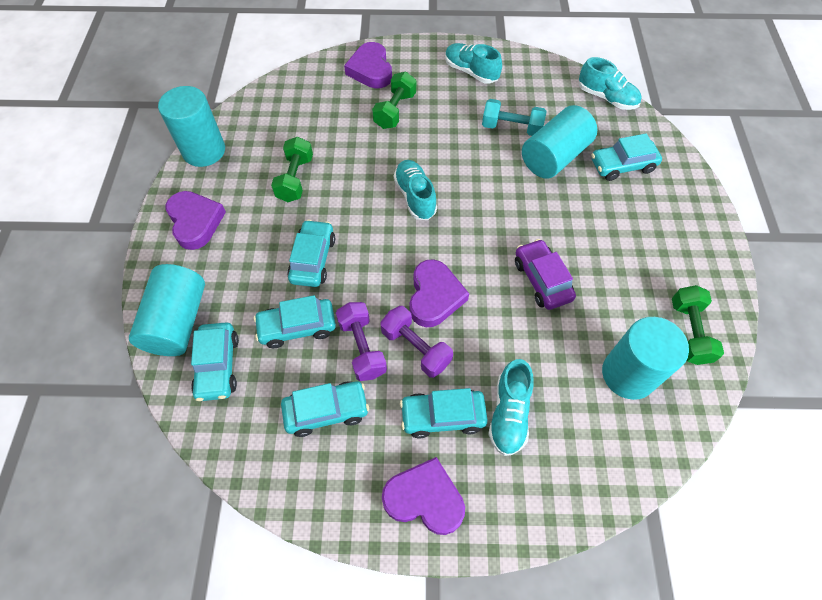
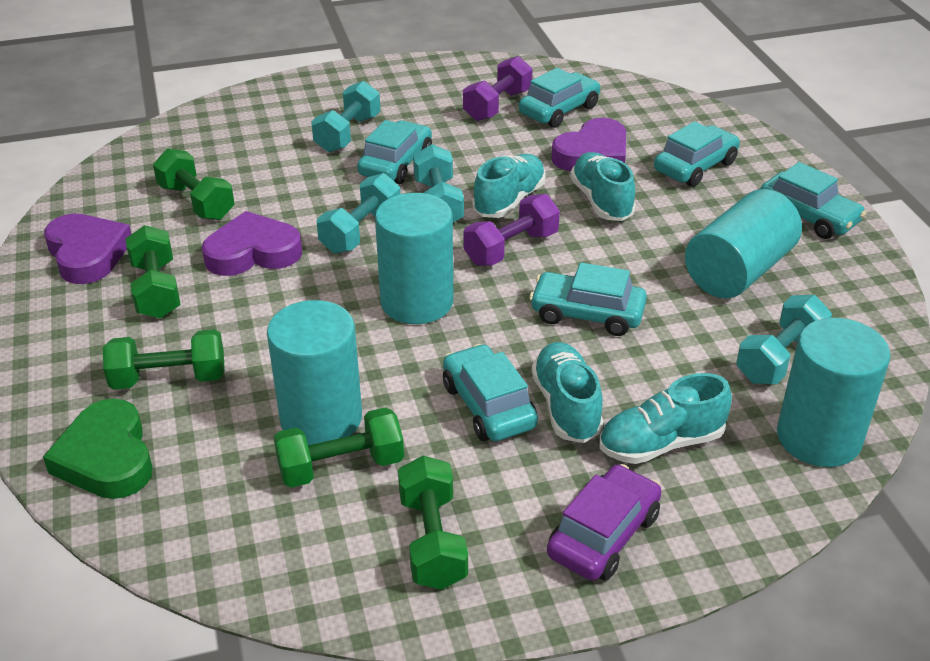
green dumbbell: [271,137,313,202] [372,72,416,129] [672,285,724,365] = 3 -> [103,329,225,390] [126,225,180,318] [153,148,235,220] [274,407,404,488] [398,456,468,590] = 5
green heart: none = 0 -> [43,399,152,499] = 1
purple heart: [166,191,226,250] [344,42,392,88] [382,457,465,535] [410,259,469,327] = 4 -> [44,214,131,284] [202,211,302,276] [551,118,626,171] = 3
turquoise dumbbell: [482,99,546,136] = 1 -> [311,81,380,153] [317,173,401,254] [413,144,464,222] [736,295,832,384] = 4

